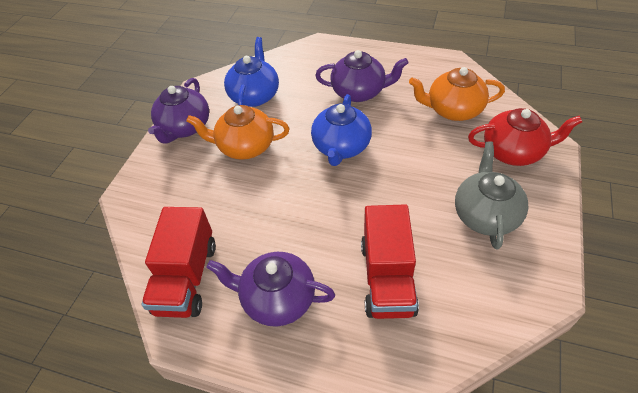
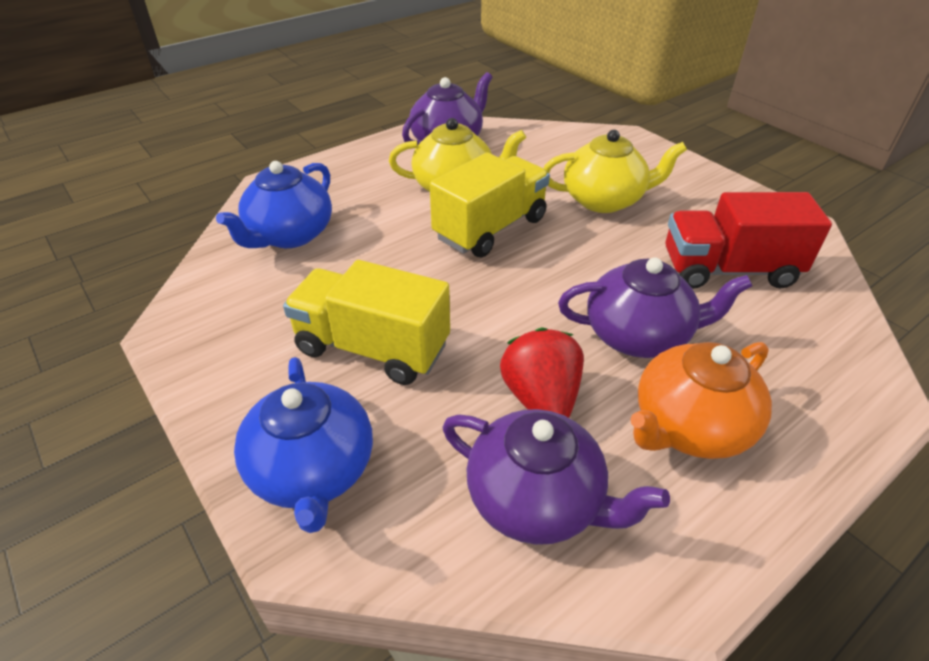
grey teapot: [455,142,528,250] = 1 -> none = 0
orange teapot: [186,105,289,160] [409,67,505,121] = 2 -> [630,342,772,459] = 1
red strawberry: none = 0 -> [500,327,584,418] = 1
red teapot: [468,108,582,166] = 1 -> none = 0
red truck: [141,207,216,318] [361,204,419,319] = 2 -> [666,192,832,289] = 1
yellow teapot: none = 0 -> [389,118,526,192] [544,130,687,213] = 2
yellow truck: none = 0 -> [283,260,450,385] [430,153,550,257] = 2

